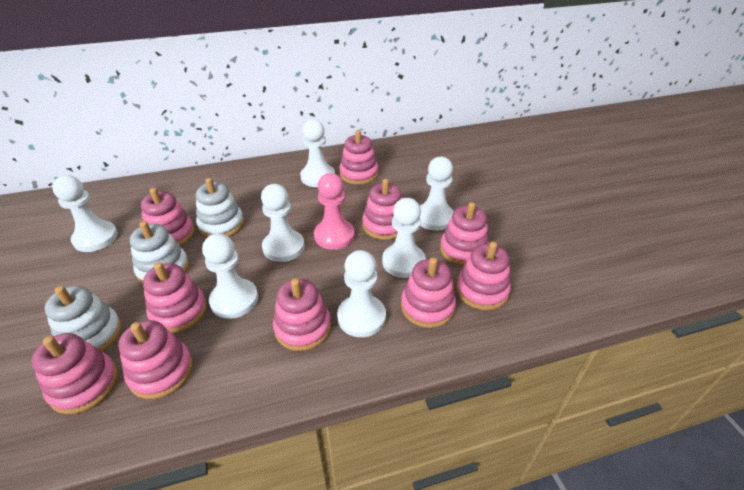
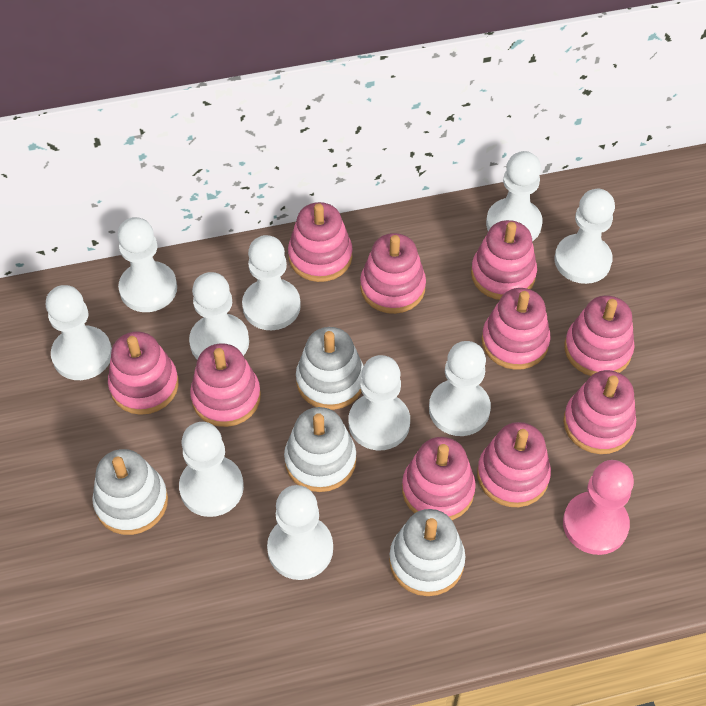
white pawn: [52,175,118,252] [202,233,258,319] [261,184,305,262] [300,119,335,187] [337,250,386,337] [382,198,426,278] [420,157,454,231] = 7 -> [46,285,112,380] [117,217,177,312] [179,422,244,517] [189,272,249,360] [242,235,301,330] [267,485,333,580] [349,355,410,450] [429,341,491,436] [486,151,543,241] [554,189,615,284] = 10
white stacking toy: [45,286,122,352] [130,221,189,284] [196,178,244,237] = 3 -> [92,449,168,535] [284,407,356,492] [296,327,364,410] [389,509,465,596] = 4

